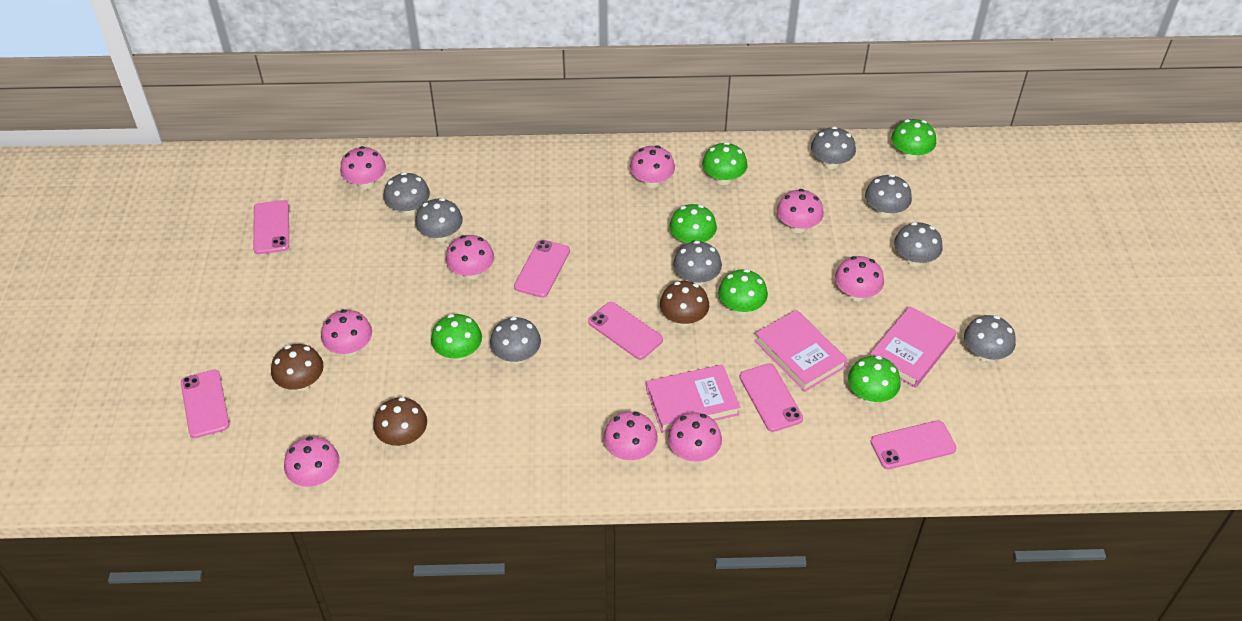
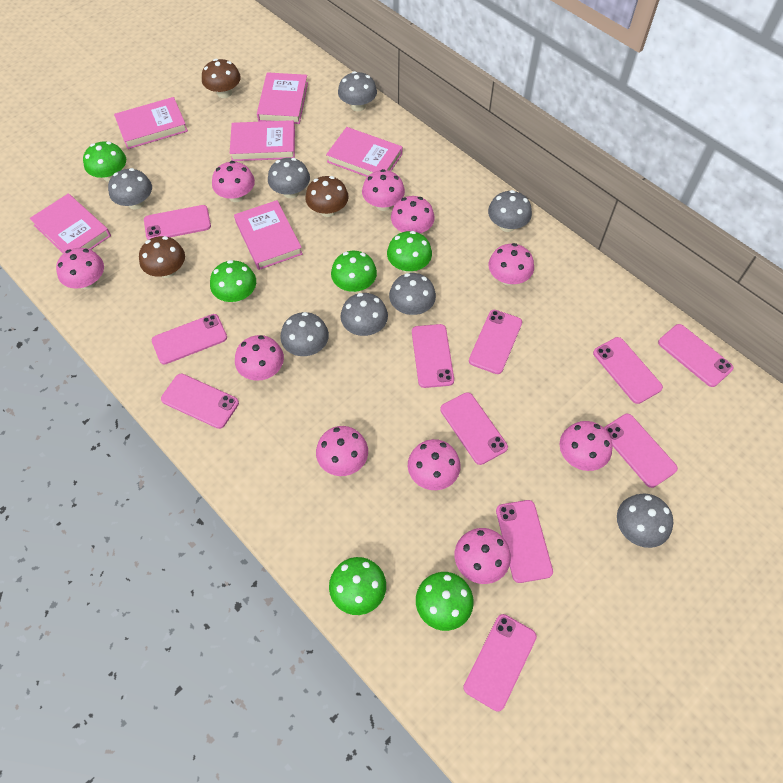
pink book: [646,364,740,433] [754,310,848,392] [870,306,957,388] = 3 -> [30,194,111,254] [114,97,188,149] [230,120,295,161] [234,200,303,270] [257,72,308,124] [326,127,402,177] = 6
pink mushroom: [284,436,340,487] [321,309,372,356] [340,146,386,189] [446,235,494,279] [604,411,658,460] [630,145,675,188] [668,412,722,462] [777,189,824,233] [835,256,884,301] = 9 -> [56,248,104,290] [212,161,255,202] [235,335,284,381] [316,426,368,476] [362,169,405,211] [391,196,435,233] [408,439,461,490] [455,528,511,584] [489,243,534,286] [560,421,613,471] = 10
pink phone: [181,370,229,438] [253,200,289,254] [514,240,570,298] [588,302,663,360] [739,364,803,432] [870,420,957,469] = 6 -> [144,205,211,240] [152,314,227,364] [161,374,239,429] [412,324,454,388] [440,392,508,465] [463,614,537,712] [469,310,522,374] [496,500,553,583] [593,337,663,404] [604,414,678,488] [658,324,733,387] = 11

